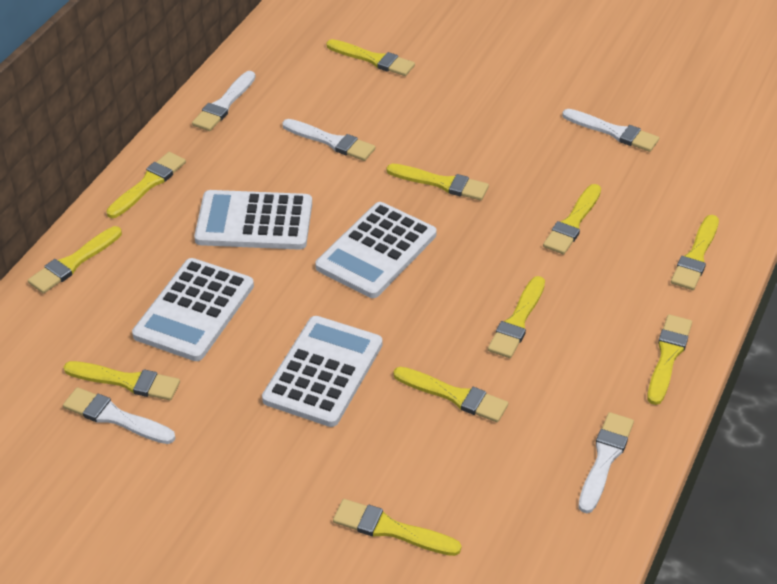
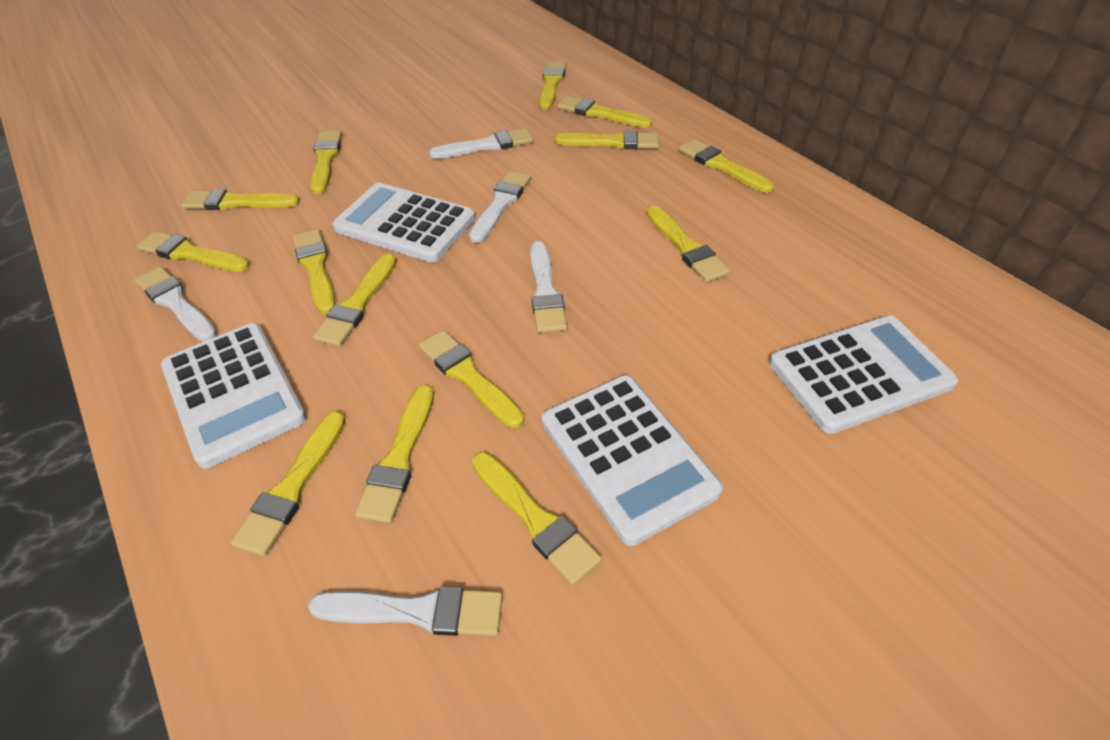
yellow brush: [28,226,122,294] [64,361,180,400] [106,152,186,218] [326,39,415,76] [333,499,461,556] [387,164,489,201] [394,367,508,422] [488,276,545,358] [543,184,601,254] [647,314,692,405] [671,215,719,290] = 11 -> [137,231,250,272] [181,189,300,210] [231,411,346,556] [293,229,336,314] [310,130,342,194] [313,254,397,346] [355,385,434,523] [419,330,524,428] [472,452,602,585] [539,61,567,110] [555,131,659,149] [557,96,652,128] [646,206,730,282] [679,139,774,193] = 14

